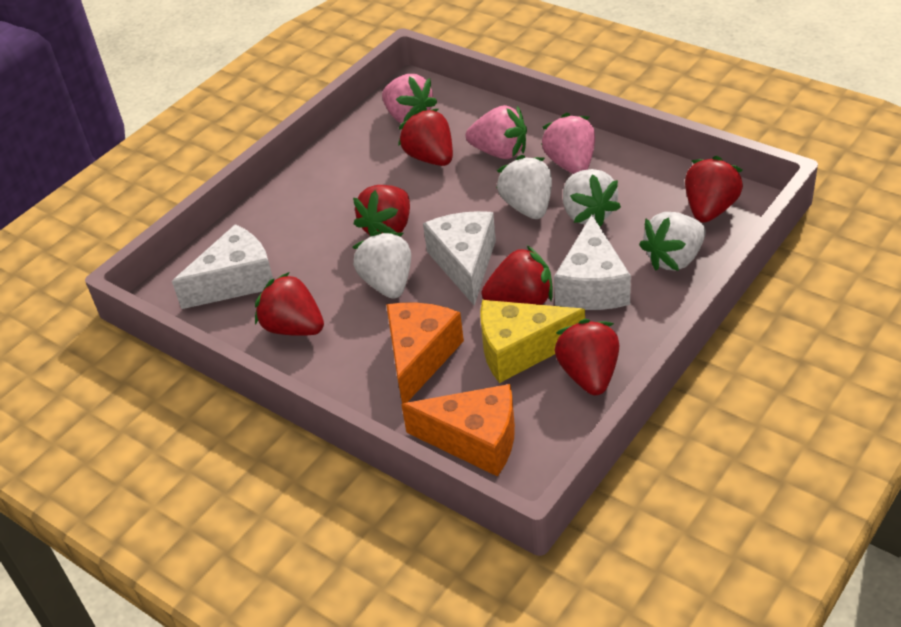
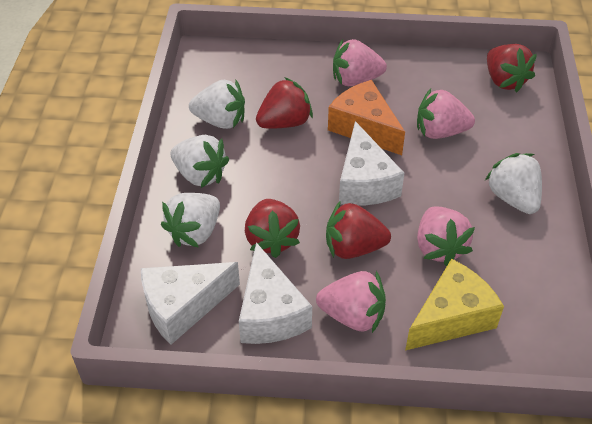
orange cheese: [386,303,464,404] [401,384,515,477] = 2 -> [328,80,405,155] = 1
pink strawberry: [382,74,437,123] [466,105,527,159] [541,113,595,174] = 3 -> [316,271,386,333] [333,39,387,86] [417,88,475,139] [417,207,475,266] = 4
red strawberry: [255,272,324,336] [353,185,410,237] [398,108,453,166] [482,246,553,305] [555,319,619,395] [685,156,743,223] = 6 -> [245,199,300,258] [256,77,313,129] [326,201,391,259] [487,44,537,93] = 4

